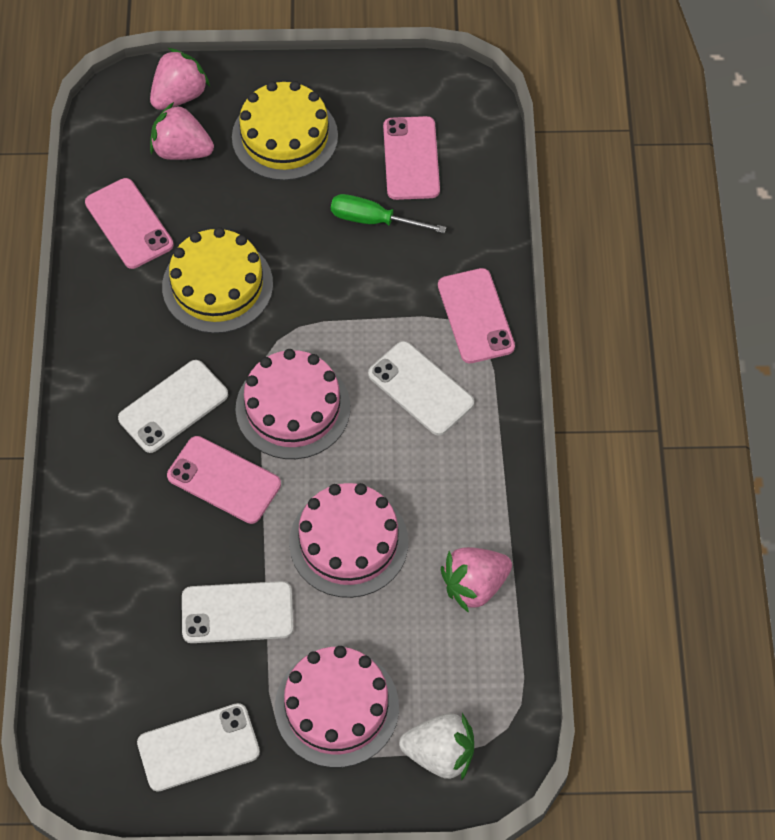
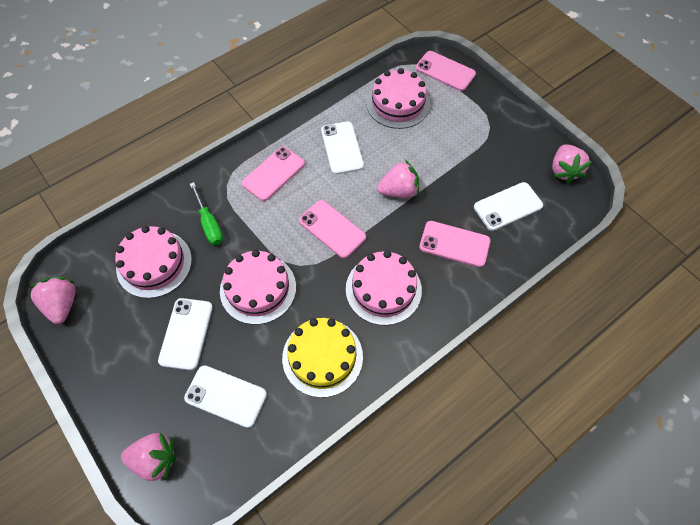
pink cake: [235,349,350,459] [275,646,399,768] [289,483,408,598] = 3 -> [115,226,192,298] [220,250,296,325] [346,251,422,325] [366,68,430,129] = 4
pink strawberry: [150,48,210,110] [150,102,214,160] [441,547,512,613] = 3 -> [29,277,75,324] [121,433,176,481] [377,160,419,198] [552,144,592,183] = 4
white strawberry: [399,713,474,781] = 1 -> none = 0
yellow cake: [162,227,273,334] [232,81,338,181] = 2 -> [282,318,363,398] = 1

